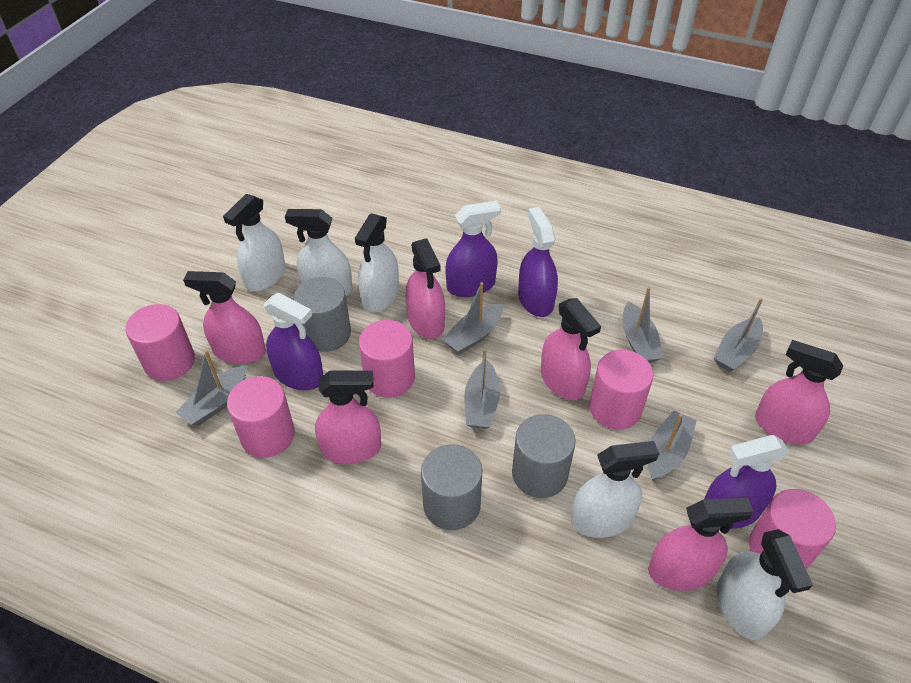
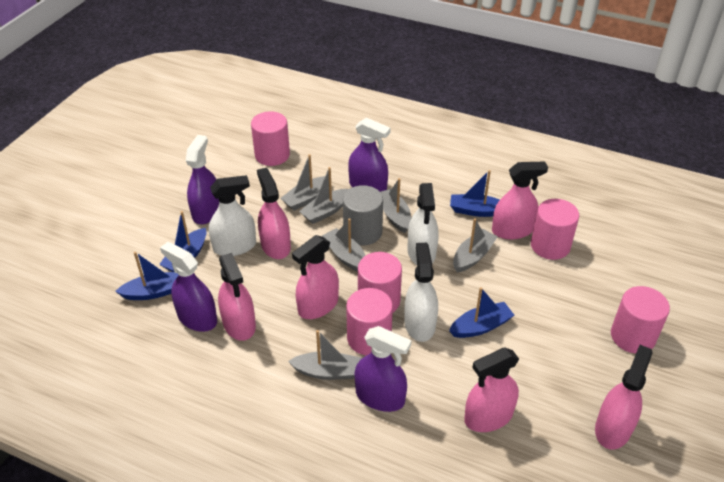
blue boat: none = 0 -> [115,252,178,300] [159,211,206,272] [449,287,514,338] [450,170,499,217] = 4
grey cylinder: [294,277,351,352] [421,444,482,530] [512,414,576,498] = 3 -> [343,185,383,246] = 1
white spray bottle: [223,194,286,291] [285,209,352,296] [355,213,399,312] [571,441,659,538] [717,529,813,640] = 5 -> [209,175,256,256] [404,243,438,342] [408,183,439,265] = 3

